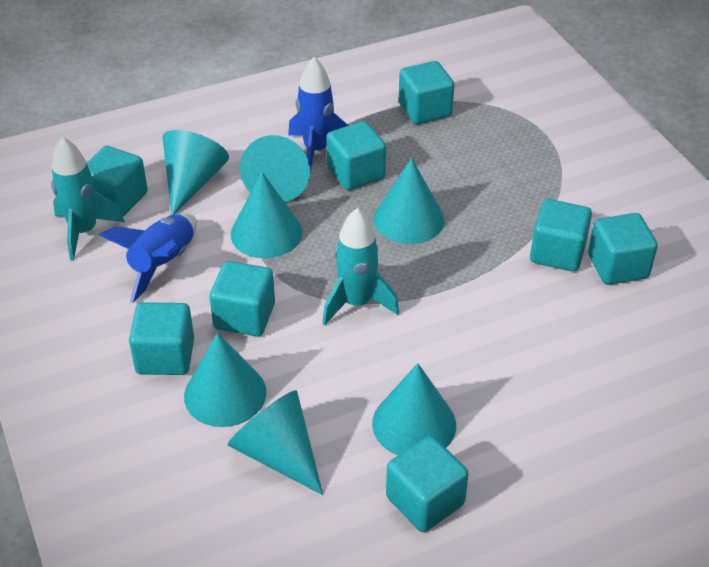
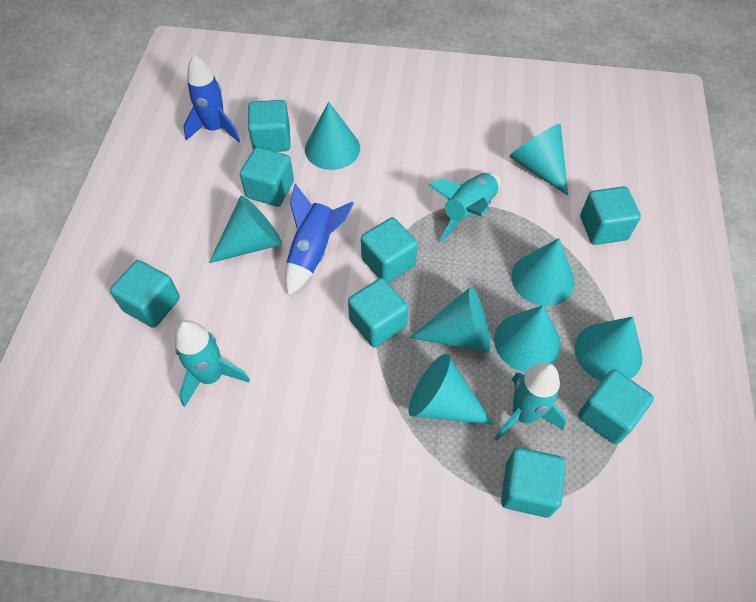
turquoise cone: [162,130,229,215] [184,333,267,427] [228,390,323,495] [231,172,303,258] [240,135,310,203] [372,363,456,455] [373,158,444,244] = 7 -> [209,196,282,263] [305,102,360,170] [408,354,494,425] [410,287,491,353] [494,305,561,372] [509,124,568,196] [511,238,575,306] [575,316,642,381] = 8
turquoise rocket: [51,137,125,260] [322,208,399,325] = 2 -> [174,320,250,407] [429,172,501,242] [494,362,566,441] = 3

